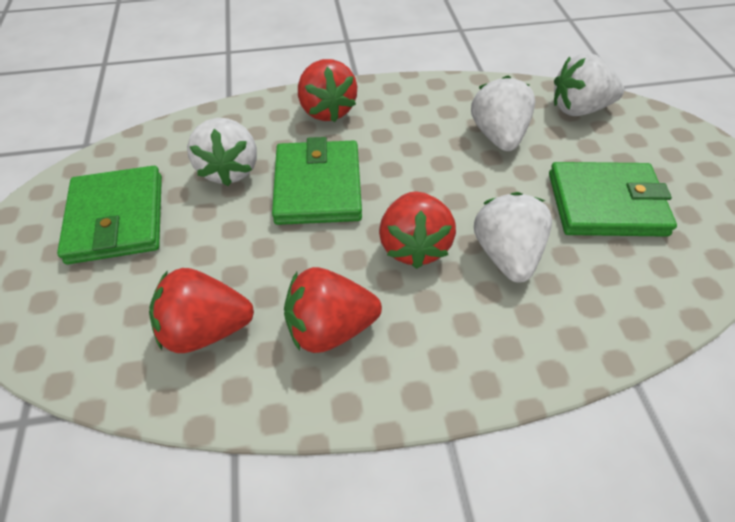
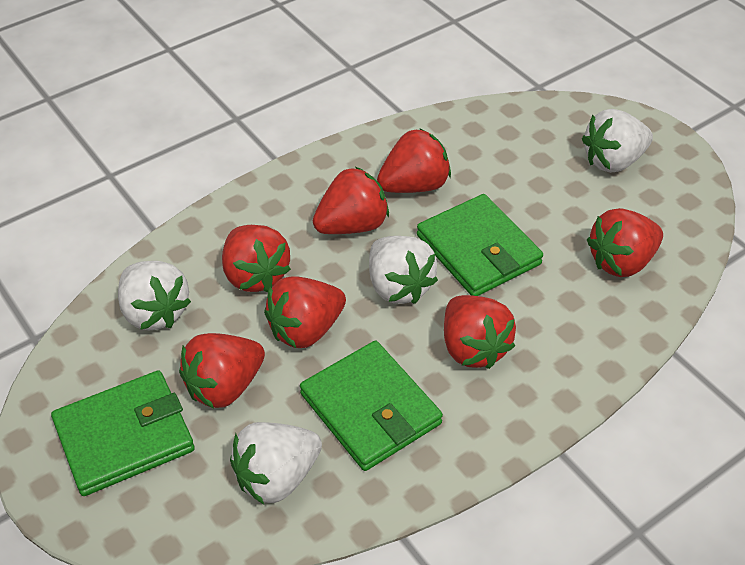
red strawberry: [149,268,254,353] [284,267,382,353] [298,59,357,122] [379,191,456,269] = 4 -> [179,333,265,409] [222,225,291,292] [264,276,346,348] [313,167,389,234] [377,128,451,193] [444,295,516,369] [587,208,663,277] = 7

